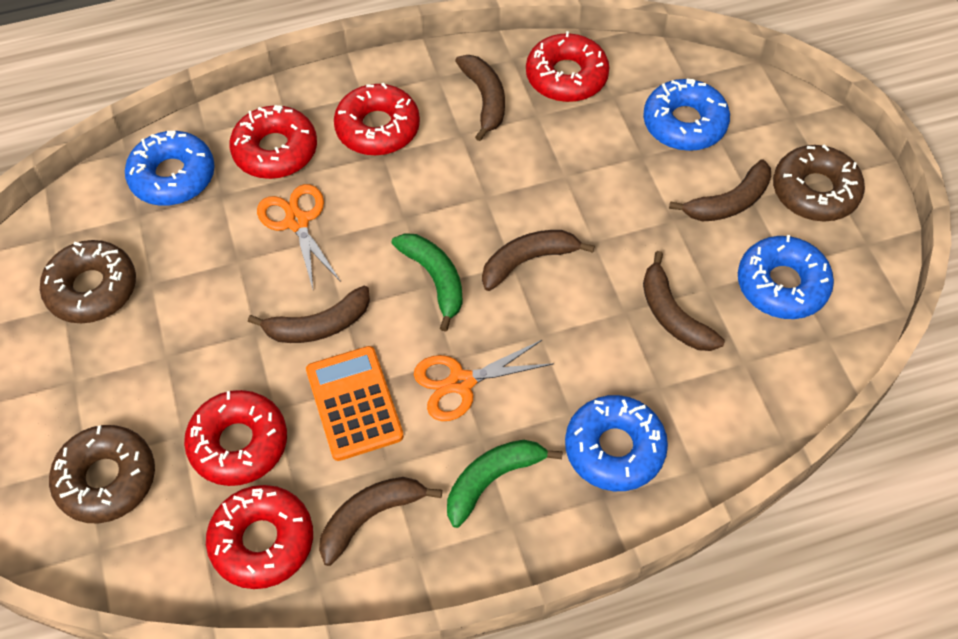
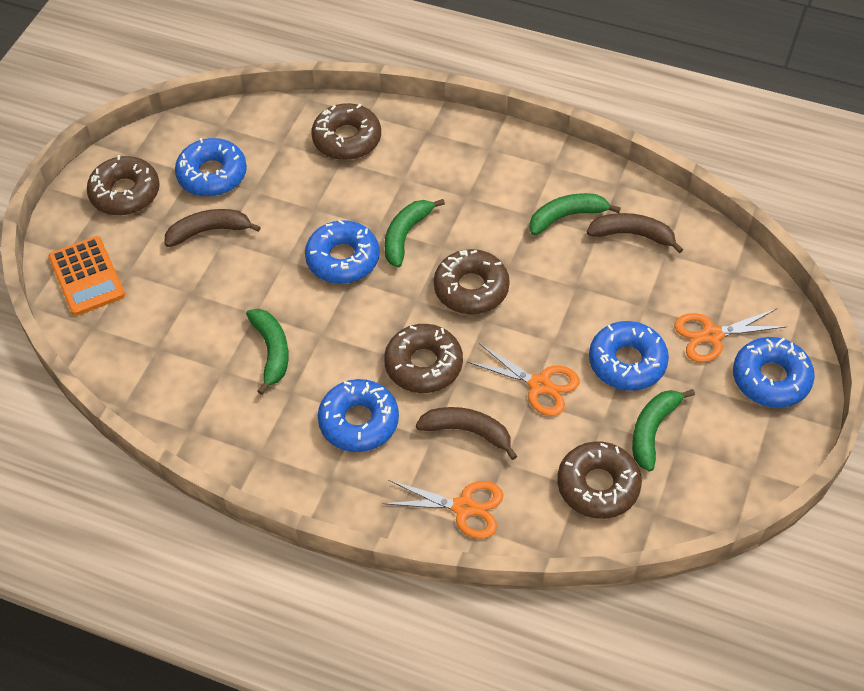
blue donut: [125,131,215,206] [565,395,668,491] [643,79,730,151] [738,235,834,319] = 4 -> [175,138,247,197] [305,220,380,284] [318,379,399,452] [589,321,669,391] [733,337,815,408] = 5
brown banana: [248,286,370,343] [319,477,442,566] [455,55,505,141] [482,230,595,291] [643,251,725,351] [669,160,771,222] = 6 -> [164,209,261,247] [416,407,517,460] [587,213,683,253] = 3
brown donut: [40,240,136,323] [49,425,155,523] [773,144,865,222] = 3 -> [87,155,160,216] [311,103,381,160] [384,324,463,393] [434,249,510,314] [557,441,642,519] = 5
green banana: [391,233,463,332] [447,440,563,528] = 2 -> [246,309,289,395] [384,199,445,268] [529,193,621,235] [632,389,695,471] = 4
orange scissors: [257,184,341,289] [414,340,554,421] = 2 -> [382,480,503,539] [468,343,579,416] [674,309,787,363] = 3
red donut: [184,390,287,486] [206,485,313,589] [229,105,317,179] [334,83,420,156] [526,31,610,102] = 5 -> none = 0

